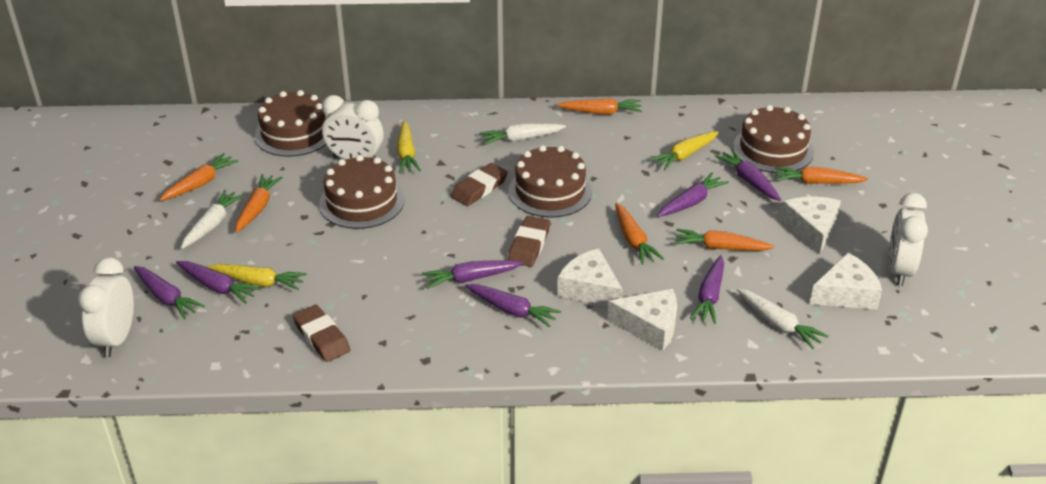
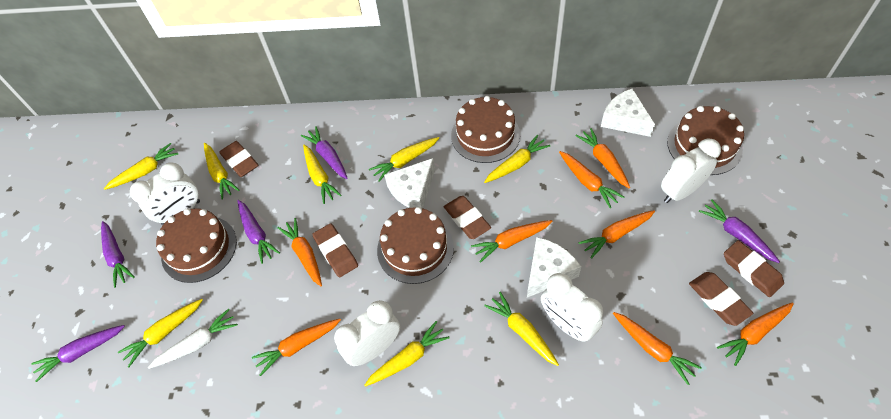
brown eraser: [293,305,351,362] [451,163,508,206] [508,216,550,267] = 3 -> [219,141,258,177] [312,223,358,277] [444,196,491,239] [689,272,753,326] [724,240,784,297] = 5
orange carrot: [159,153,239,201] [235,174,283,233] [557,98,642,114] [615,203,664,265] [675,229,775,251] [774,167,868,184] = 6 -> [252,319,341,376] [278,218,322,286] [471,220,552,263] [559,151,624,208] [576,128,630,188] [578,210,655,259] [613,312,702,385] [717,302,794,366] = 8
purple carrot: [134,266,205,320] [176,261,262,304] [422,260,523,289] [465,284,561,328] [657,173,729,217] [690,255,724,324] [715,149,781,201] = 7 -> [31,325,125,382] [101,221,135,288] [237,200,280,264] [301,126,348,179] [699,199,780,263] = 5
white carrot: [181,190,244,249] [479,123,566,145] [737,288,828,349] = 3 -> [148,309,238,369] = 1
white cheese: [557,248,623,306] [608,289,677,351] [780,197,841,254] [810,253,882,310] = 4 -> [384,158,435,208] [527,237,581,298] [601,88,655,137] = 3
white clock: [78,257,134,357] [322,95,384,160] [888,193,928,286] = 3 -> [130,163,200,225] [334,300,400,366] [541,273,603,341] [661,138,721,203] = 4
yellow carrot: [208,264,307,290] [397,121,421,173] [649,131,719,170] = 3 -> [104,143,178,190] [118,299,203,367] [204,143,240,200] [303,144,342,204] [365,321,450,387] [369,137,439,182] [484,135,551,183] [484,292,559,366] = 8

